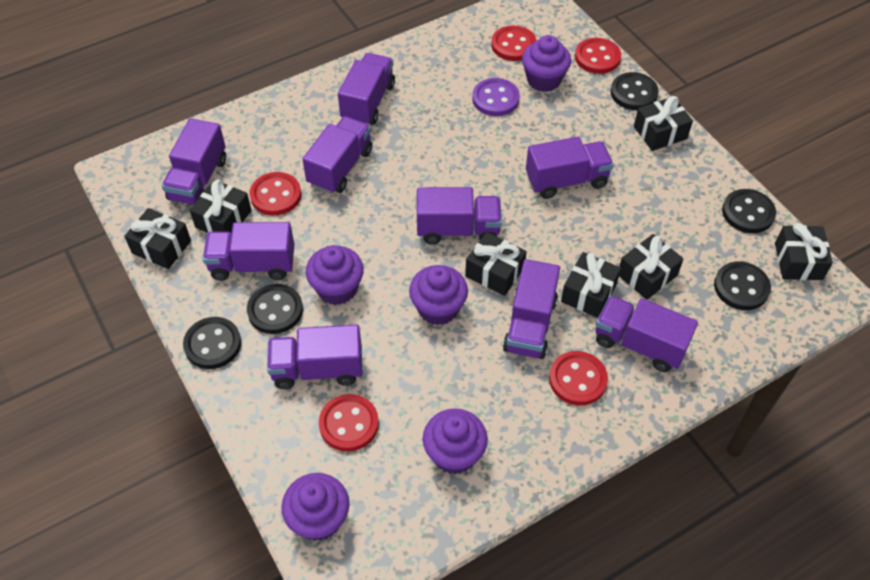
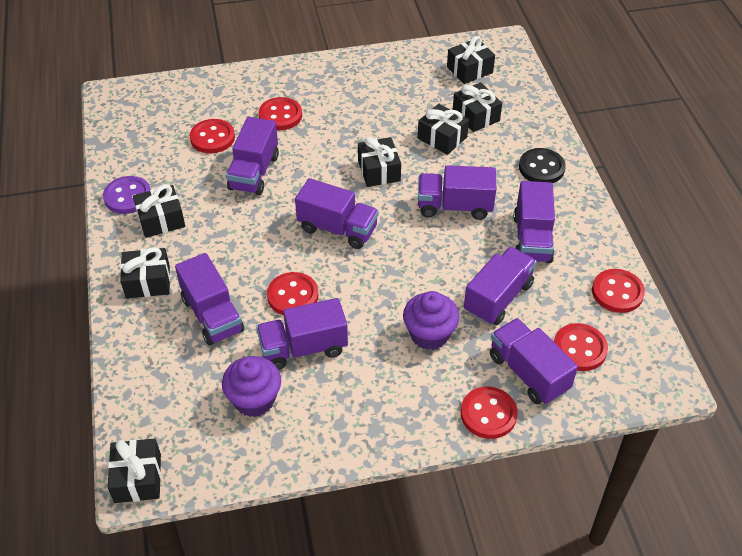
black button: [183,317,241,369] [247,284,303,334] [611,72,659,110] [714,261,771,310] [722,189,776,233] = 5 -> [519,148,566,183] = 1
purple cupcake: [281,473,350,541] [306,245,364,305] [409,265,468,325] [423,408,488,474] [522,35,571,92] = 5 -> [222,356,281,417] [403,291,459,350] = 2
purple truck: [162,118,226,205] [203,222,295,281] [267,325,362,389] [302,116,373,194] [338,53,395,125] [417,187,502,245] [503,259,560,359] [526,137,614,199] [595,296,698,372] = 9 -> [175,253,244,346] [226,117,279,195] [256,298,348,370] [295,178,379,249] [418,165,496,220] [464,247,537,325] [490,318,578,404] [513,181,555,263] = 8
red button: [250,172,301,215] [319,394,379,451] [491,26,537,61] [549,351,608,405] [575,38,621,74] = 5 -> [190,119,235,153] [258,97,302,130] [267,272,318,315] [461,387,518,439] [554,323,608,371] [592,269,645,313] = 6

